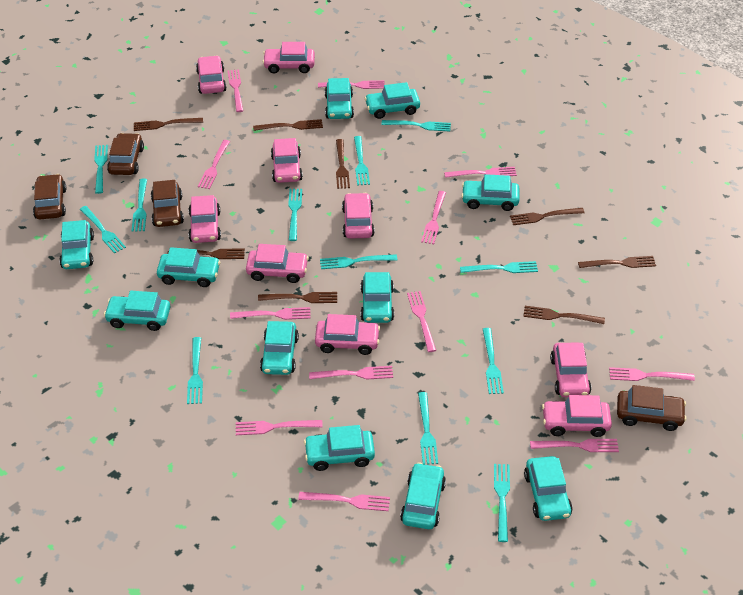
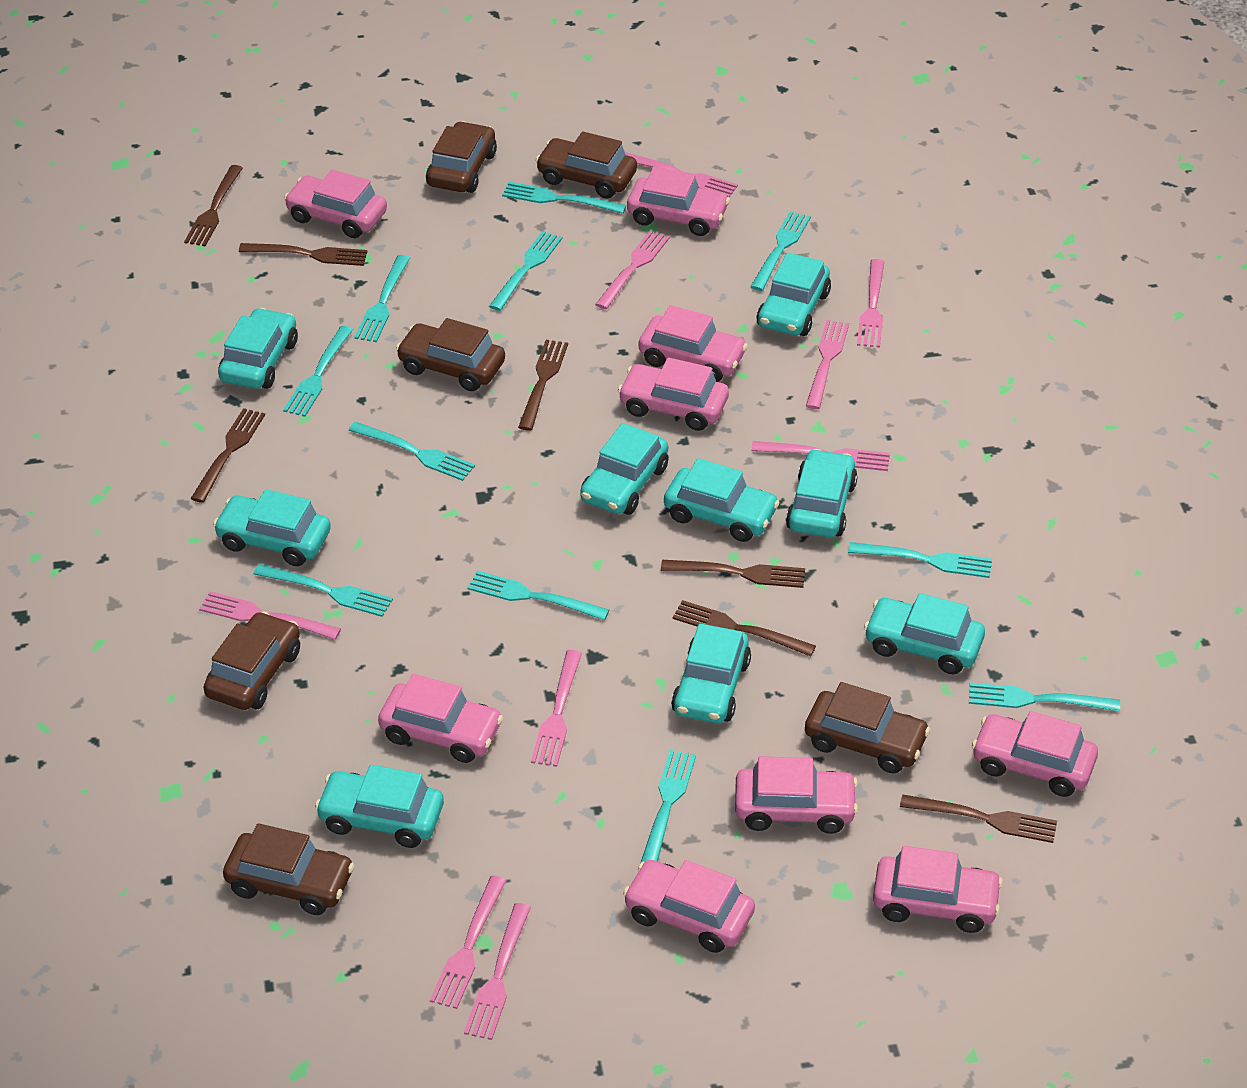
brown car: [33,174,67,219] [107,133,144,175] [151,180,184,227] [617,385,687,431] = 4 -> [203,611,300,710] [223,823,354,915] [396,318,505,391] [426,121,497,193] [535,131,637,198] [805,682,930,773] = 6
brown fork: [134,118,203,131] [167,248,245,259] [253,119,323,131] [258,292,337,303] [336,139,350,189] [510,208,584,225] [523,306,605,324] [578,256,656,268] = 8 -> [184,165,243,246] [190,408,265,503] [239,243,367,266] [518,340,568,431] [661,560,805,588] [673,600,816,656] [900,795,1057,843] = 7
pink fork: [198,140,230,189] [227,69,243,112] [230,307,311,320] [236,420,323,435] [298,492,390,511] [309,366,393,379] [318,80,385,89] [407,291,436,352] [421,191,446,244] [444,167,517,178] [530,439,619,452] [609,367,695,381] = 12 -> [199,592,341,640] [430,876,507,1009] [464,903,531,1040] [531,650,582,767] [595,231,670,309] [625,152,738,197] [751,441,890,471] [806,320,849,409] [857,259,884,348] = 9
turquoise car: [59,220,94,269] [104,291,170,331] [157,247,220,287] [260,321,299,375] [304,425,375,471] [325,78,354,119] [361,272,394,323] [365,82,420,119] [400,462,446,529] [461,174,519,211] [524,456,572,521] = 11 -> [213,489,331,566] [218,308,298,389] [315,765,444,848] [580,423,669,515] [664,458,780,542] [671,624,751,723] [756,253,831,336] [786,449,858,538] [864,593,985,674] = 9
turquoise fork: [80,206,126,254] [94,145,108,194] [131,178,147,232] [187,337,203,404] [288,189,302,241] [320,254,397,269] [354,136,370,185] [381,120,451,132] [418,392,438,465] [460,261,538,273] [483,328,504,394] [494,464,510,542] = 12 -> [254,564,393,617] [283,326,353,417] [348,421,475,481] [354,255,410,342] [468,571,609,621] [489,231,562,311] [502,182,626,214] [641,750,696,862] [750,211,811,291] [848,542,992,578] [969,683,1120,712] = 11

